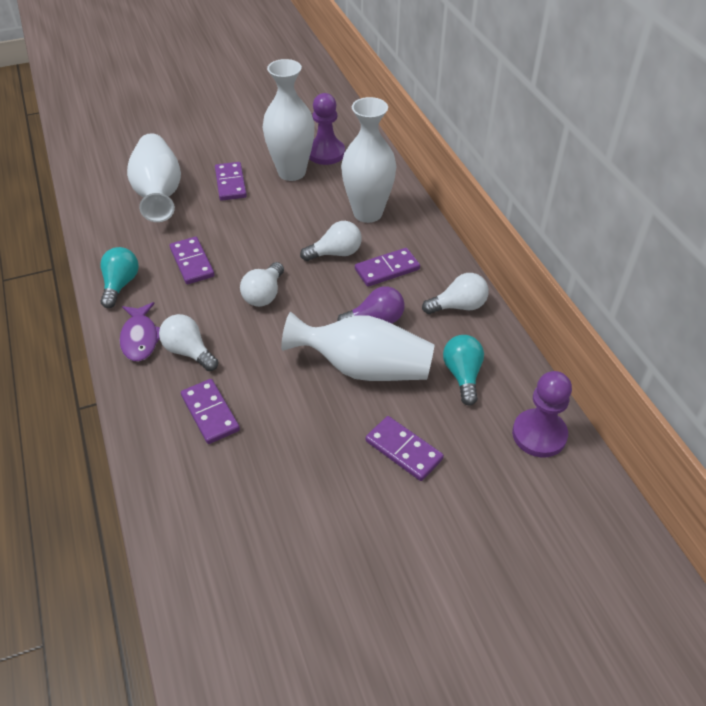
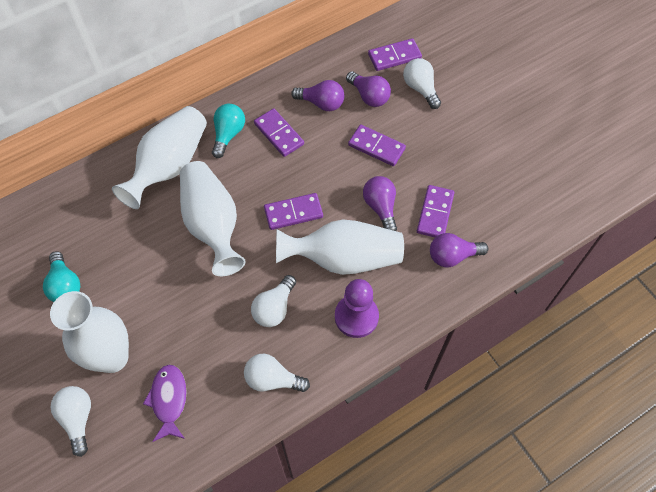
purple light bulb: [337,286,405,324] = 1 -> [291,80,344,111] [346,71,391,107] [363,176,397,231] [430,233,489,267] = 4
purple pawn: [309,93,345,165] [512,371,572,457] = 2 -> [335,279,379,338] = 1

